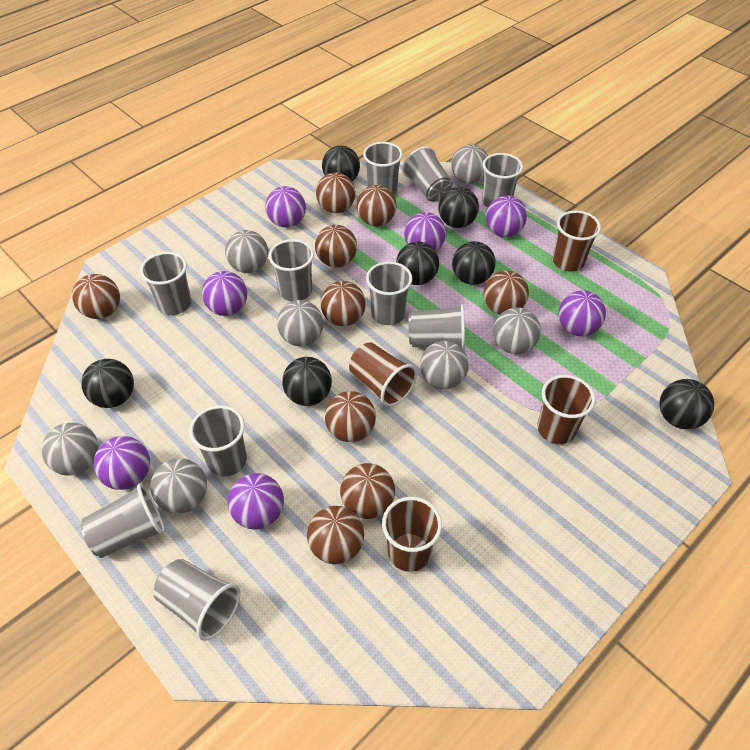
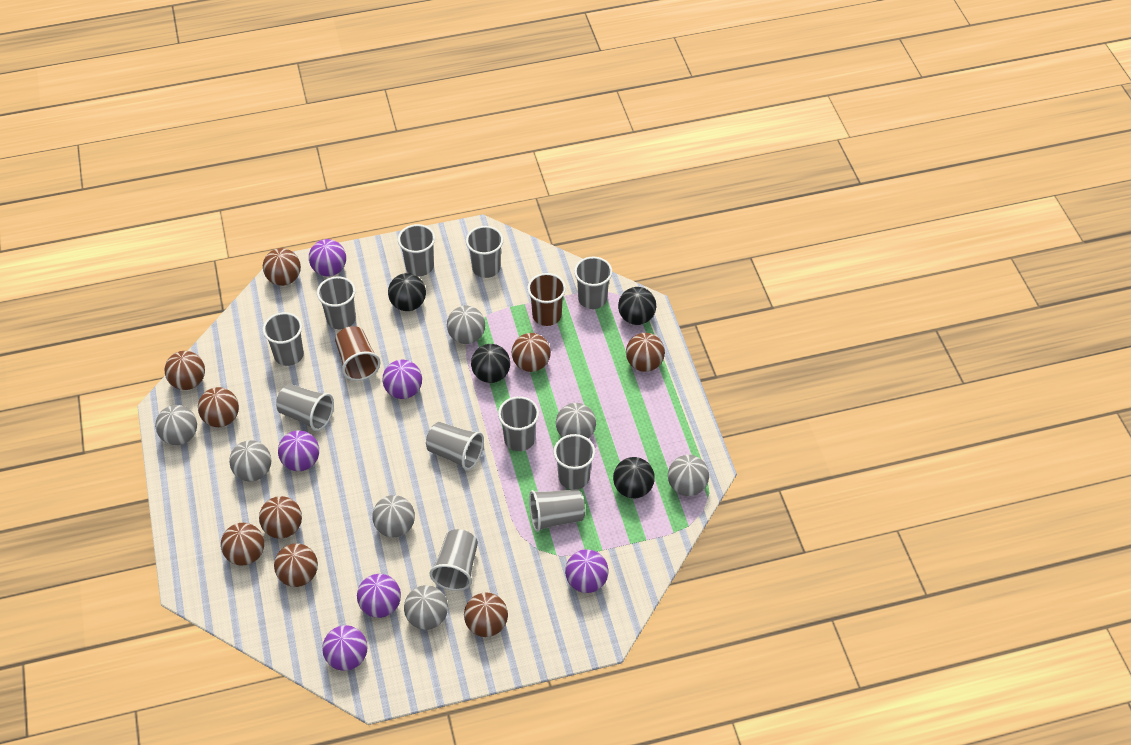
black ball: [81,359,134,408] [282,357,332,406] [322,146,360,181] [396,242,439,285] [438,187,479,228] [452,241,496,285] [660,379,714,429] = 7 -> [388,273,426,311] [471,344,510,383] [613,457,655,498] [618,287,656,325] = 4
brown cup: [349,342,417,407] [382,497,442,572] [537,375,595,444] [553,211,601,272] = 4 -> [335,326,381,381] [527,273,566,326] = 2
grey cup: [80,484,165,558] [140,252,192,315] [153,559,241,641] [189,405,247,476] [269,239,314,302] [363,142,403,195] [366,261,412,325] [402,147,452,202] [408,304,465,350] [482,153,523,208] = 10 -> [263,312,304,366] [276,384,334,431] [317,276,356,329] [398,224,435,276] [426,422,484,470] [430,529,478,591] [466,226,503,278] [498,396,539,451] [529,489,585,532] [553,434,595,489] [574,257,612,309] = 11
purple ball: [93,436,150,490] [202,271,247,316] [228,473,284,529] [265,186,306,228] [404,212,446,251] [486,195,527,237] [558,290,606,336] = 7 -> [278,430,319,471] [309,239,346,276] [322,625,367,671] [357,574,401,618] [383,360,422,399] [565,549,609,593] = 6

